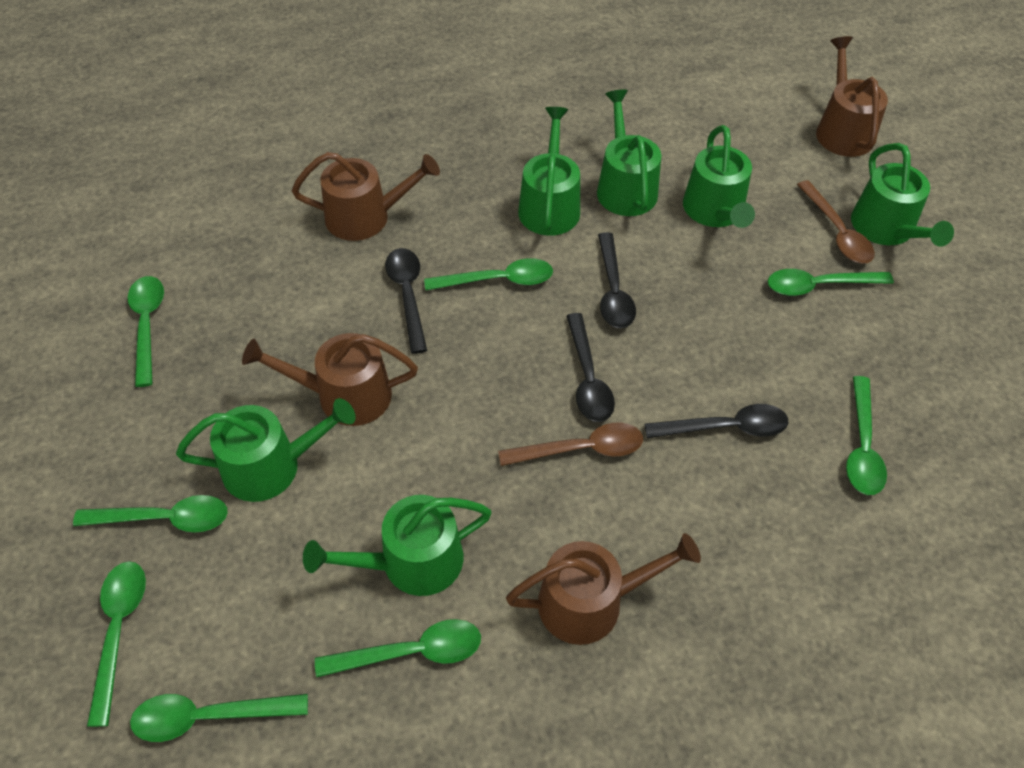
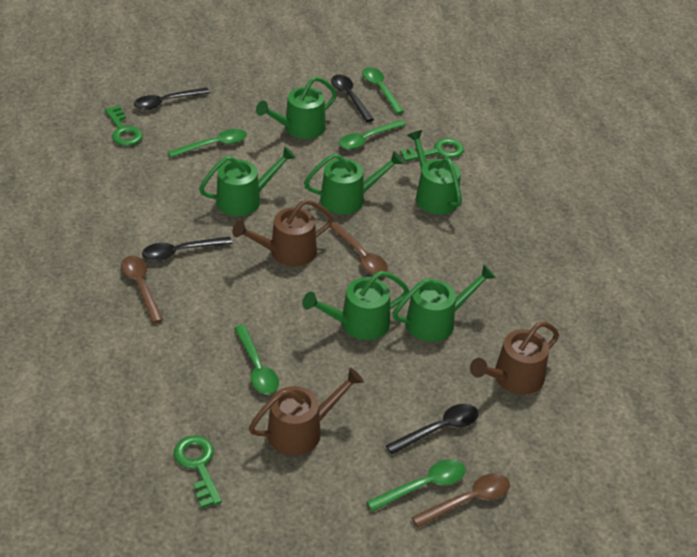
brown spoon: [498,422,643,466] [797,180,875,264] = 2 -> [121,256,163,323] [330,223,388,275] [411,473,510,527] = 3
brown watering can: [242,333,418,426] [292,152,440,241] [506,533,701,645] [816,36,888,157] = 4 -> [232,199,334,266] [249,368,364,456] [470,322,559,395] = 3
green key: none = 0 -> [104,106,143,146] [174,435,222,508] [400,138,464,162] = 3
green spoon: [73,495,228,533] [87,561,146,727] [128,276,164,387] [130,694,308,742] [315,619,481,678] [424,258,553,291] [768,269,894,296] [846,376,887,495] = 8 -> [168,129,247,158] [234,325,279,394] [339,120,406,150] [362,67,404,114] [366,459,466,512] = 5

